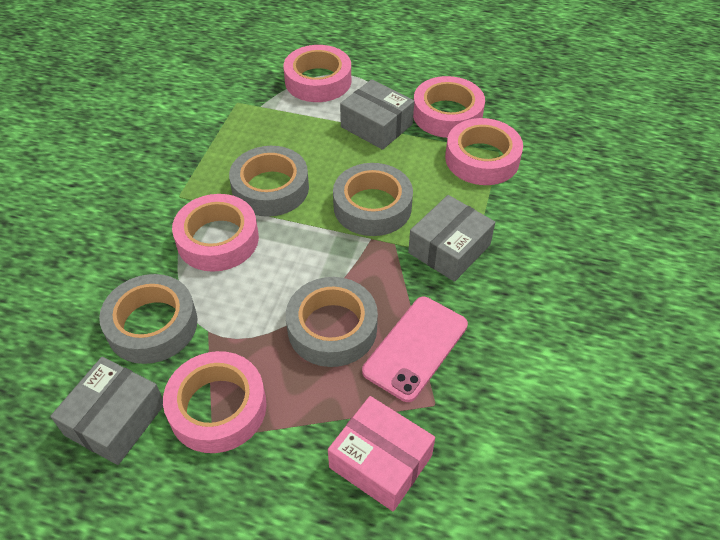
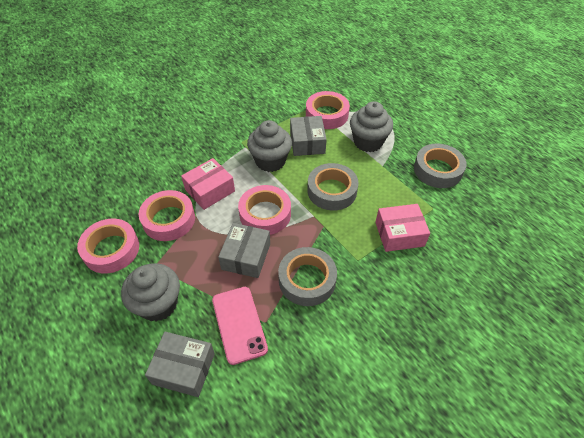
grey cupcake: none = 0 -> [121,263,180,322] [247,120,292,172] [350,101,393,152] = 3
grey tape: [99,274,197,364] [229,146,309,217] [286,277,378,367] [333,163,413,236] = 4 -> [278,247,337,306] [307,163,359,211] [414,144,467,188] = 3
pink box: [328,396,435,512] = 1 -> [181,158,235,210] [375,204,430,252] = 2
pink tape: [163,351,267,453] [172,194,259,272] [283,45,351,102] [413,76,485,138] [445,118,523,185] = 5 -> [77,219,139,273] [139,190,195,241] [238,185,291,235] [306,91,350,129] = 4

